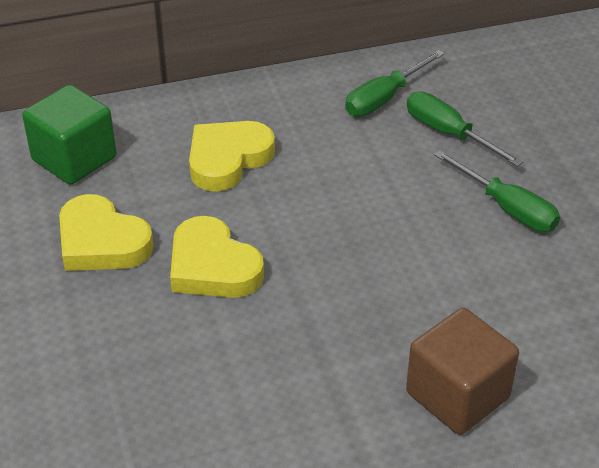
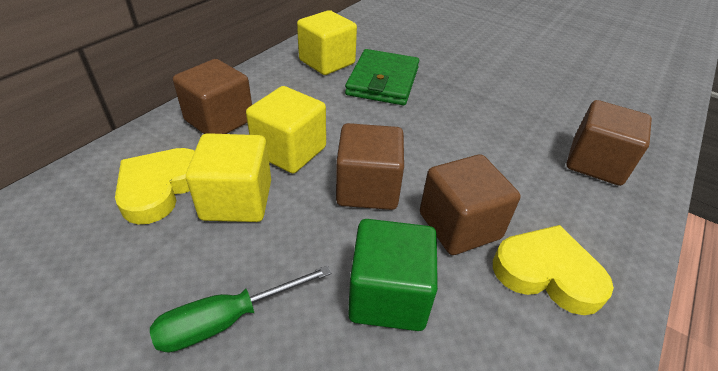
brown cube: [406,308,519,435] = 1 -> [173,59,252,134] [336,123,404,210] [420,154,520,255] [566,100,652,186] = 4
green screwdriver: [345,50,445,117] [407,92,523,167] [434,150,560,232] = 3 -> [150,265,332,352] = 1
green wallet: none = 0 -> [345,49,419,105] = 1
yellow cube: none = 0 -> [186,133,271,222] [246,86,326,173] [297,10,357,75] = 3
yellow heart: [59,194,154,271] [170,216,264,298] [189,121,275,192] = 3 -> [115,148,195,225] [493,225,614,315] = 2

